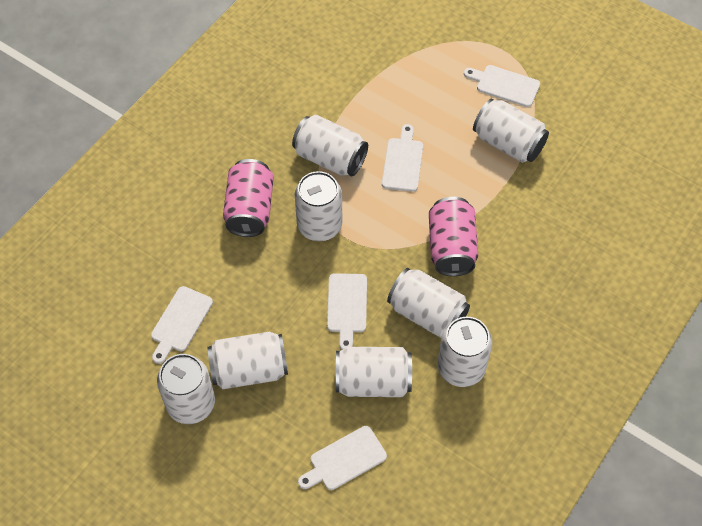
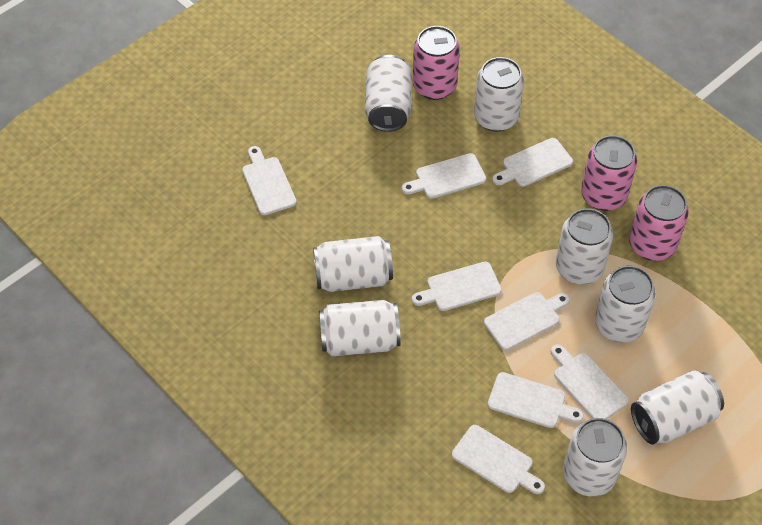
pink can: [223,159,274,237] [429,197,478,276] = 2 -> [413,26,460,100] [581,135,637,211] [629,185,689,261] = 3
white cutting board: [151,286,213,364] [298,426,387,490] [327,273,367,350] [382,124,423,192] [464,65,540,107] = 5 -> [242,146,297,215] [402,153,486,199] [412,262,502,311] [452,425,545,494] [484,292,570,350] [488,372,584,428] [492,138,573,187] [551,345,629,419] = 8

